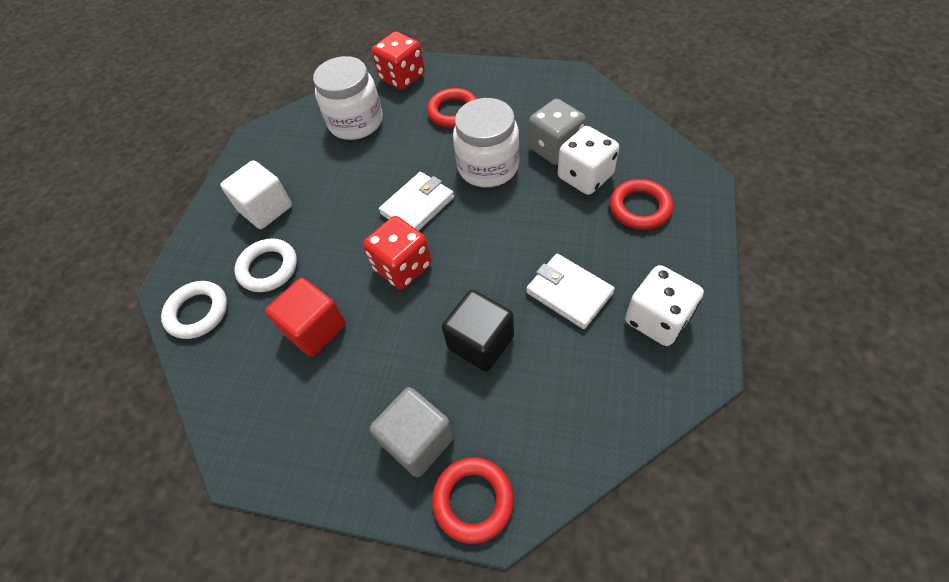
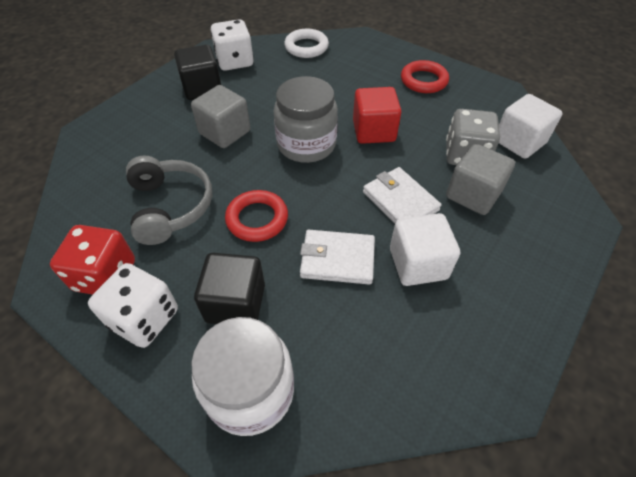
black cube: [442,290,514,372] = 1 -> [174,45,221,100] [194,253,265,324] = 2
grey cube: [370,387,454,477] = 1 -> [191,85,251,148] [446,144,515,215] = 2
grey headphones: none = 0 -> [126,156,212,245] = 1
grey jar: none = 0 -> [274,76,338,163] = 1
red dice: [363,216,432,289] [372,32,425,90] = 2 -> [50,225,135,295] = 1
red ring: [427,88,477,128] [432,457,514,544] [610,179,673,230] = 3 -> [225,190,288,242] [401,60,449,93] = 2
white cube: [220,160,292,229] = 1 -> [390,213,460,286] [499,94,563,159] = 2
white jar: [313,56,383,140] [453,98,520,187] = 2 -> [191,317,294,436] = 1
white ring: [161,281,227,339] [235,238,297,292] = 2 -> [284,29,329,58] = 1

